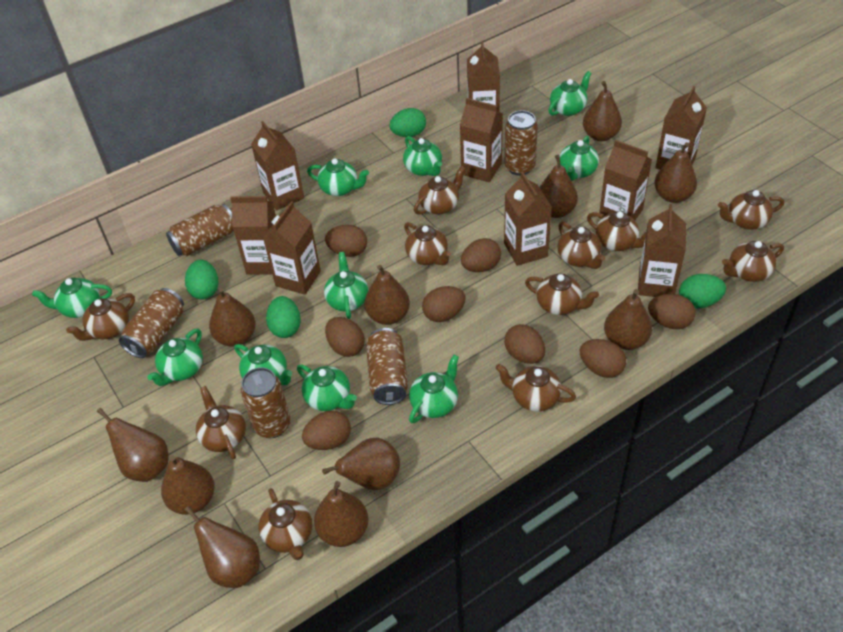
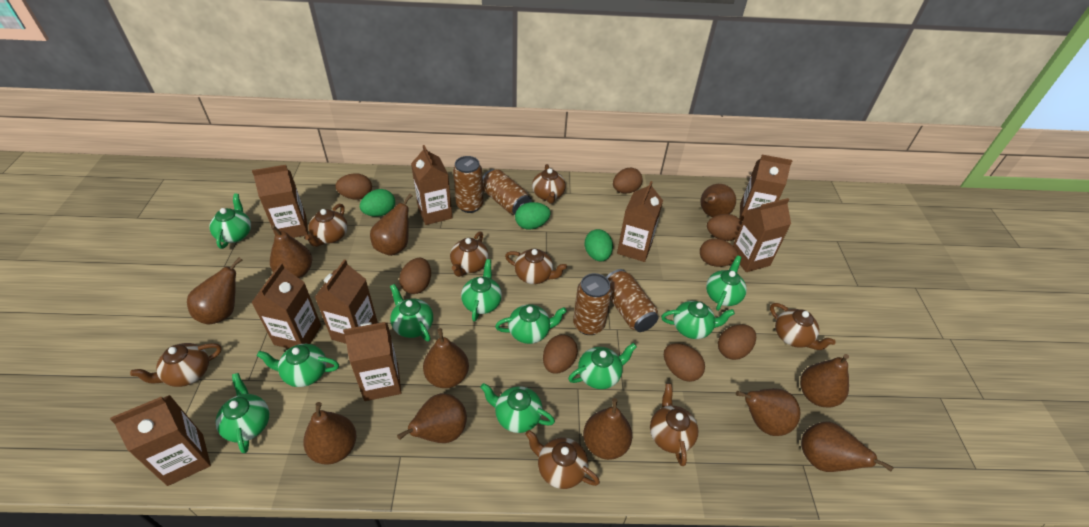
brown can: [119,288,184,358] [166,204,233,256] [241,367,291,438] [366,328,408,405] [505,110,538,176] = 5 -> [453,156,484,213] [482,169,532,215] [573,273,612,335] [606,269,658,332] = 4
brown teapot: [66,293,135,341] [196,386,246,459] [259,488,312,560] [404,222,451,265] [414,166,465,215] [496,364,576,412] [525,273,599,315] [558,221,605,269] [587,212,646,251] [718,190,784,230] [722,241,784,282] = 11 -> [130,343,222,387] [305,204,348,247] [450,231,489,277] [505,249,567,284] [525,430,600,489] [532,164,566,204] [650,383,698,466] [770,303,836,350] = 8
green egg: [185,260,218,300] [266,296,301,338] [389,108,426,137] [679,274,726,308] = 4 -> [360,189,395,217] [515,202,551,229] [585,229,613,261] = 3

